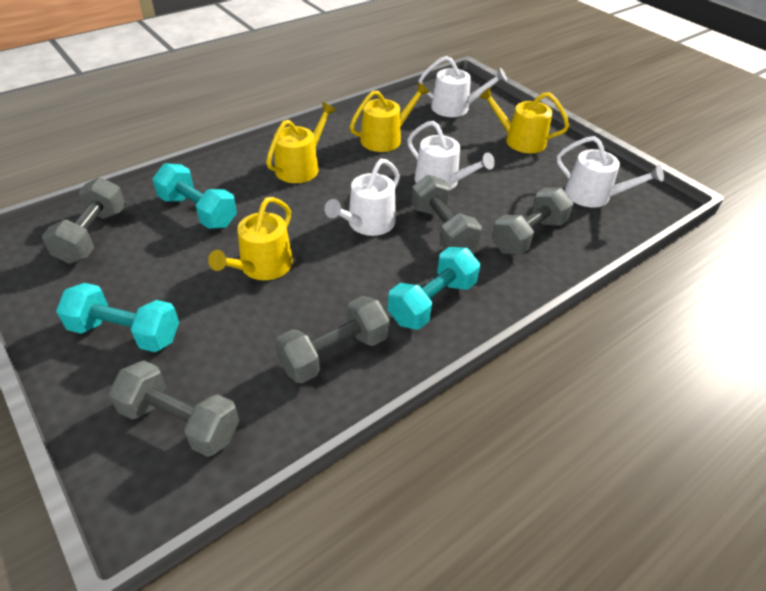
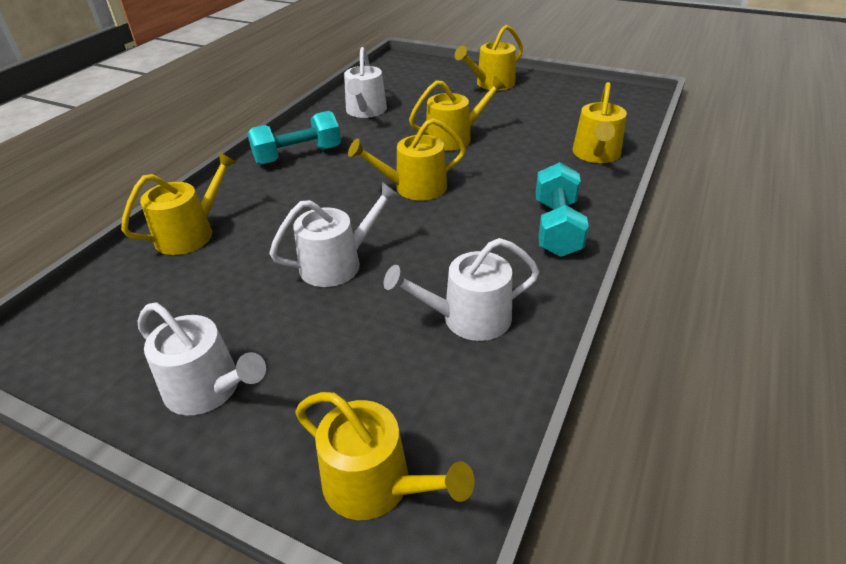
grey dumbbell: [42,177,126,264] [108,360,239,457] [275,296,389,383] [411,175,482,250] [492,188,573,255] = 5 -> none = 0
turquoise dumbbell: [56,283,179,352] [152,163,237,229] [388,247,480,330] = 3 -> [247,111,341,165] [536,162,589,257] = 2
yellow watering can: [208,197,293,280] [266,102,336,183] [350,82,429,152] [479,87,569,153] = 4 -> [121,152,237,255] [295,392,475,520] [348,118,466,200] [409,76,506,151] [454,25,523,90] [572,82,627,163] = 6

